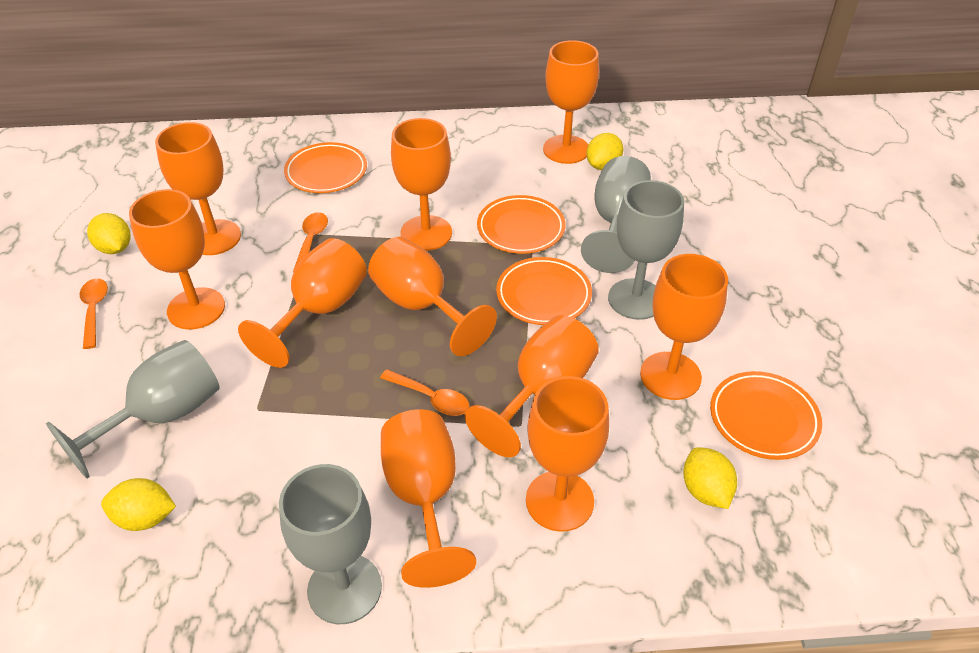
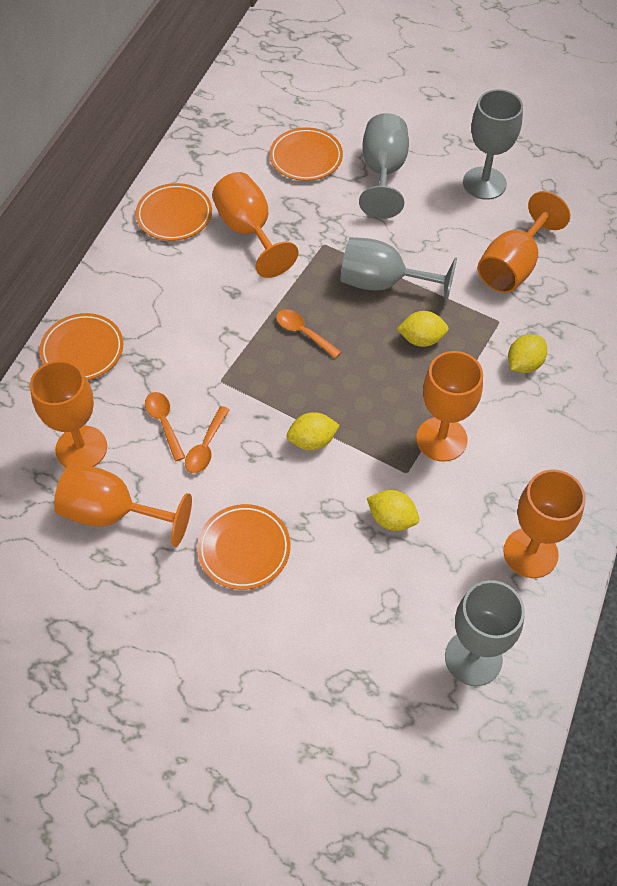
orange goblet: [129,189,225,330] [155,122,241,255] [238,238,367,368] [368,237,497,356] [381,409,476,588] [391,118,452,251] [465,315,599,457] [526,376,609,532] [543,40,599,164] [640,254,728,400] = 10 -> [30,360,107,467] [54,464,192,547] [212,172,298,278] [416,351,483,462] [478,191,570,293] [503,469,586,578] = 6

